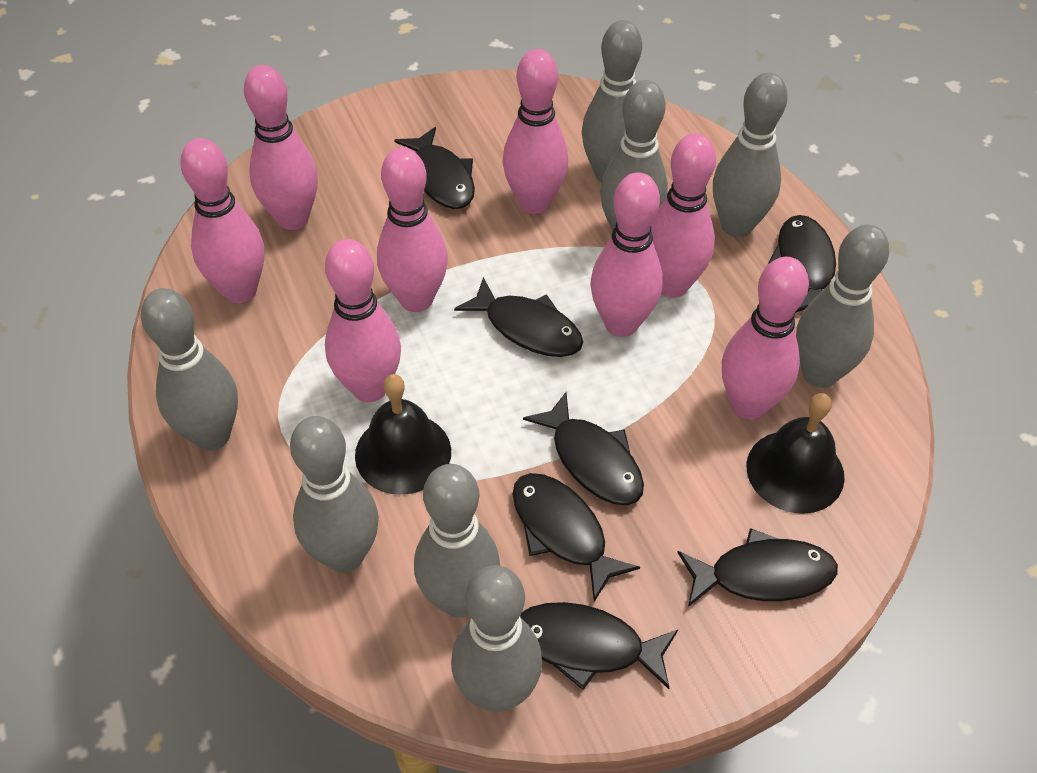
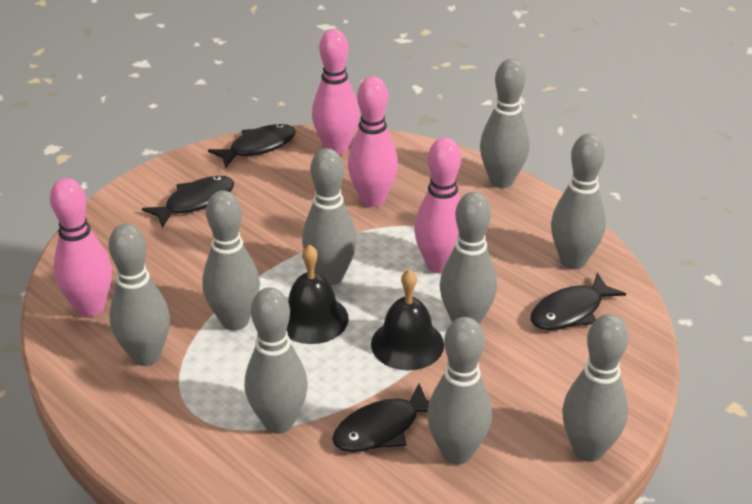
black fish: [394,127,475,209] [454,277,583,357] [512,473,640,602] [520,602,678,690] [523,392,644,505] [677,528,838,607] [768,215,836,313] = 7 -> [142,176,234,228] [208,124,296,168] [332,383,429,452] [531,272,626,330] = 4
grey bowling pin: [141,288,238,450] [290,416,379,573] [414,464,500,618] [451,565,542,712] [582,20,642,182] [600,80,668,232] [713,72,788,237] [796,225,889,388] = 8 -> [108,224,170,366] [202,190,260,330] [245,288,308,434] [302,148,357,285] [427,317,492,465] [440,192,497,325] [480,59,529,188] [551,134,606,269] [562,314,628,462] = 9
pink bowling pin: [180,138,264,303] [244,65,318,230] [325,239,401,402] [377,147,448,312] [503,49,568,214] [590,172,663,337] [651,133,716,298] [722,257,809,419] = 8 -> [50,178,112,317] [312,29,360,155] [348,76,398,207] [414,137,461,273] = 4

